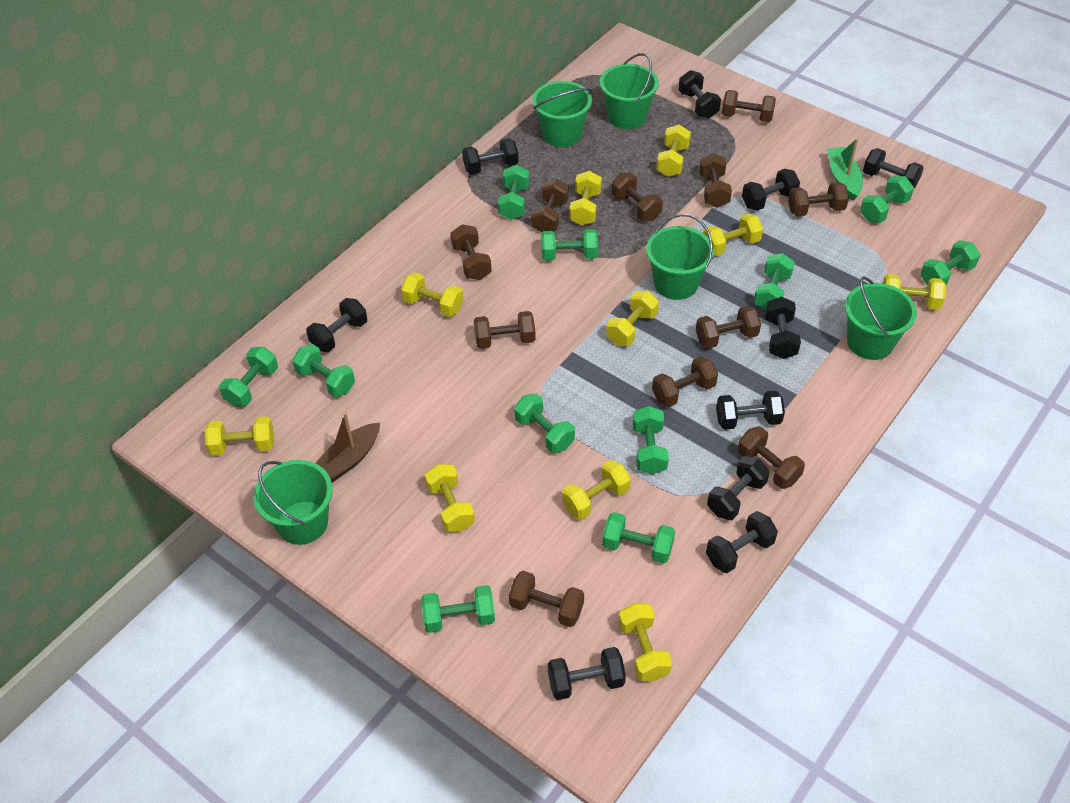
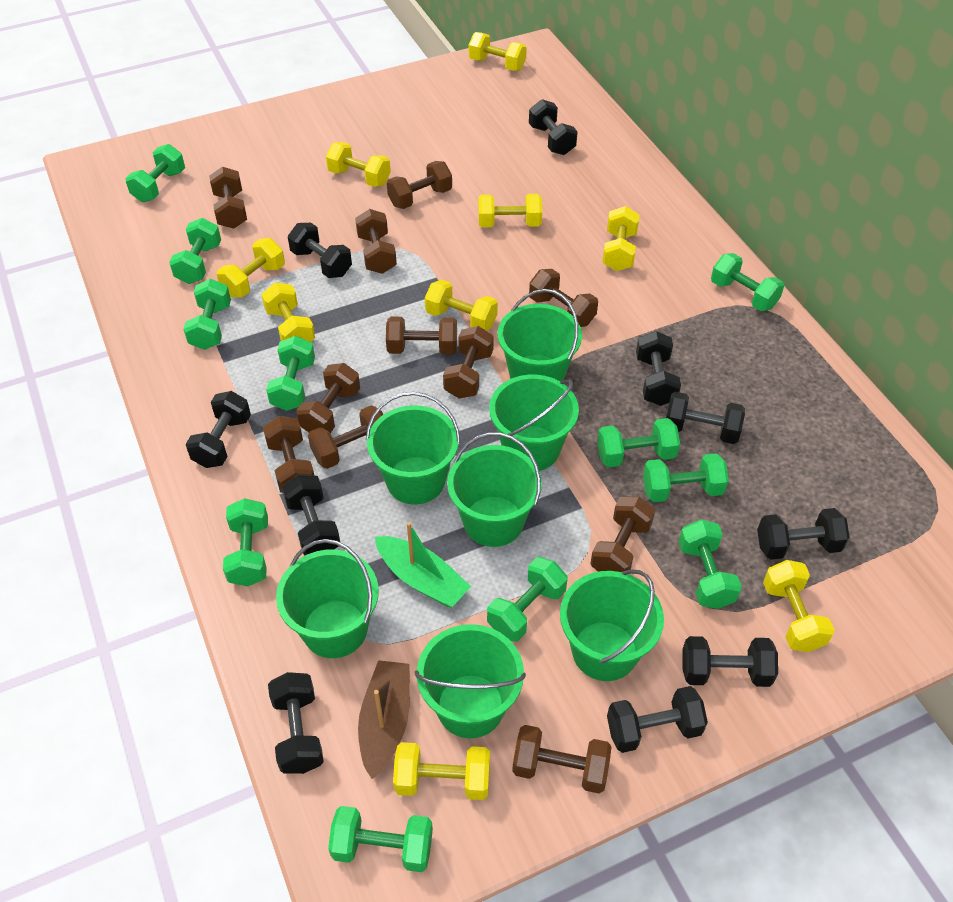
green bucket: [254,460,333,545] [532,81,592,147] [600,53,659,129] [646,214,714,300] [845,277,917,360] = 5 -> [276,539,379,658] [366,392,460,505] [415,624,526,738] [447,432,542,547] [489,375,579,471] [497,289,582,382] [560,569,664,681] = 7
yellow dumbbell: [205,416,274,456] [401,272,463,317] [425,464,475,532] [562,460,631,520] [569,171,602,226] [606,291,659,346] [618,603,672,681] [656,125,691,177] [703,214,763,256] [882,274,946,310] = 10 -> [217,238,285,297] [261,283,315,342] [326,142,391,187] [393,742,490,800] [425,280,498,331] [469,32,527,71] [478,194,542,227] [602,206,639,271] [763,560,834,652] = 9

